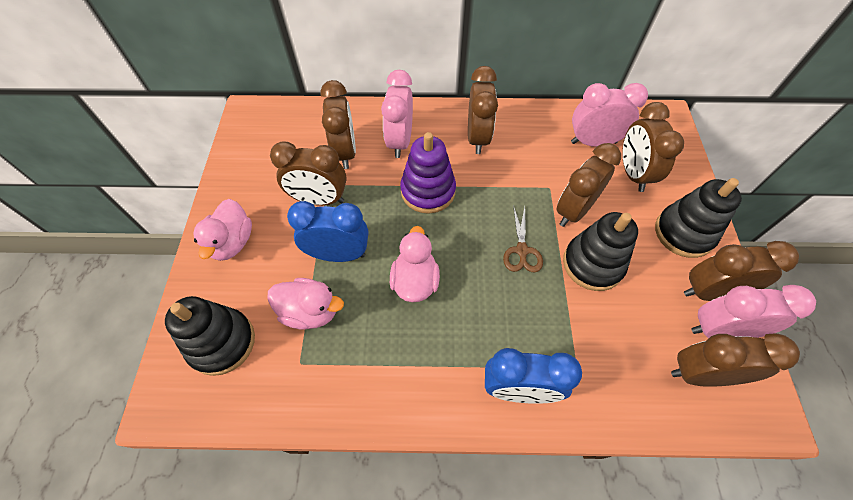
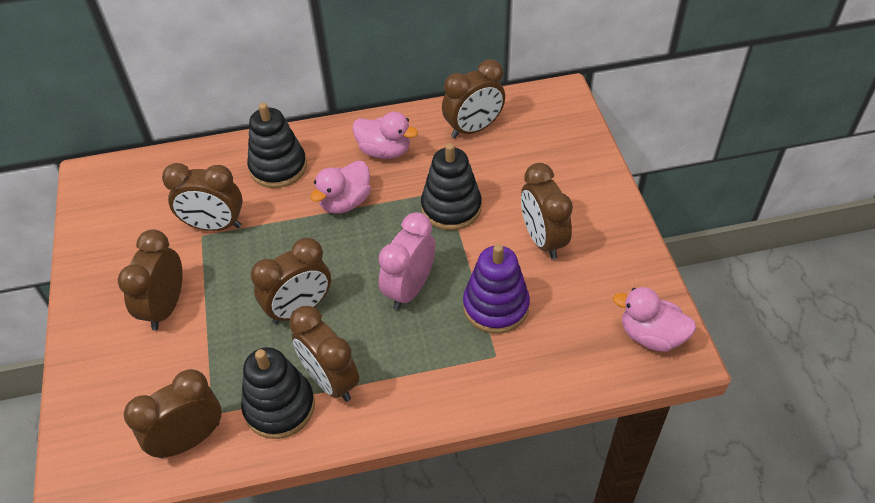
blue clock: [287,201,368,262] [485,348,582,404] = 2 -> none = 0
brown scissors: [503,205,543,272] = 1 -> none = 0
pink clock: [381,70,413,158] [571,83,648,147] [691,285,816,338] = 3 -> [378,212,436,310] = 1

